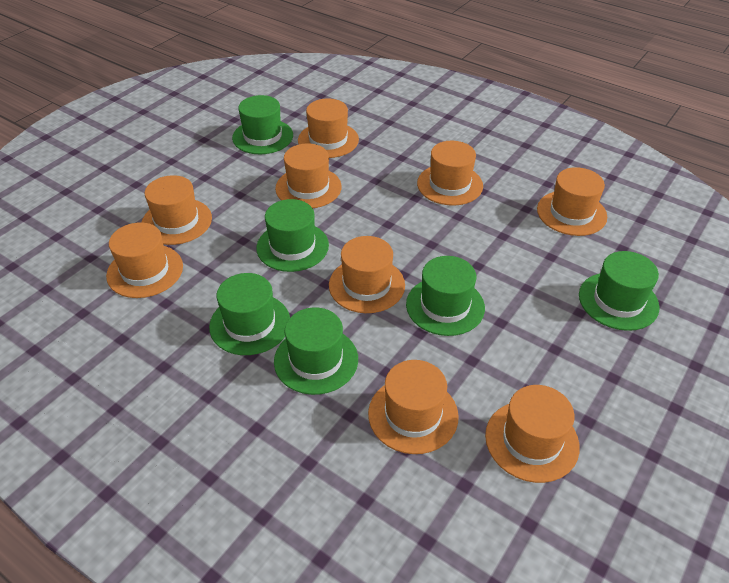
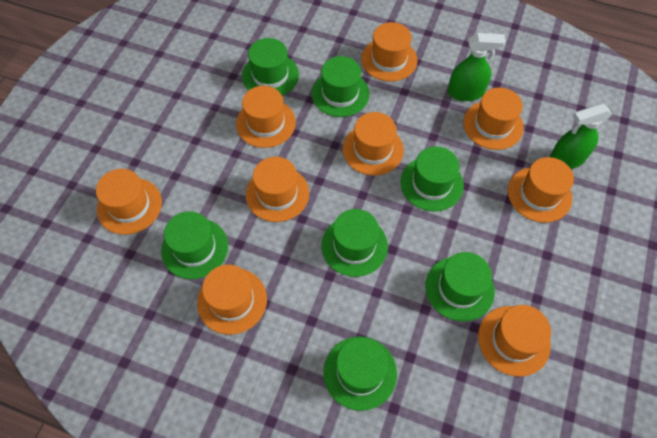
green hat: [209,273,290,355] [232,95,293,154] [256,199,329,272] [274,307,358,395] [406,256,485,336] [579,251,660,331] = 6 -> [161,211,228,279] [242,38,299,96] [311,56,370,117] [321,209,388,277] [323,336,397,411] [400,146,464,211] [425,252,495,322] = 7
green spray bottle: none = 0 -> [448,33,506,101] [550,104,612,169] = 2

